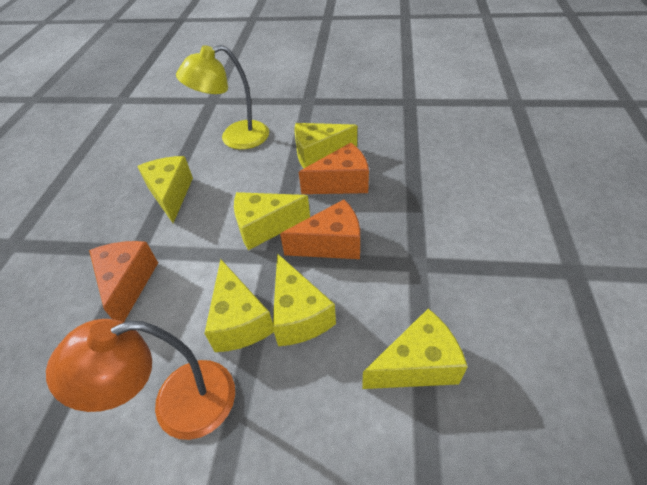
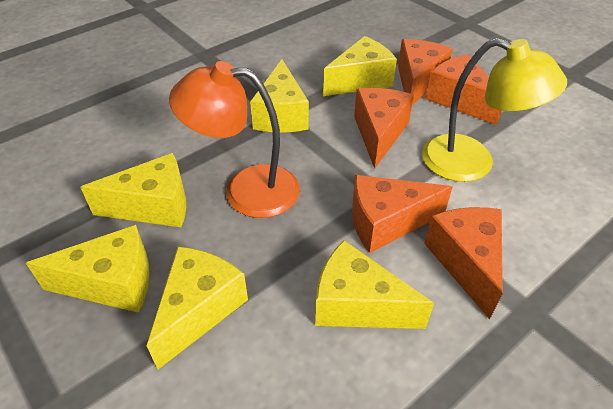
orange cheese: [89,241,158,322] [280,199,360,259] [299,143,369,194] = 3 -> [352,175,453,253] [354,88,414,169] [398,39,453,105] [424,207,503,319] [425,54,502,125] = 5

